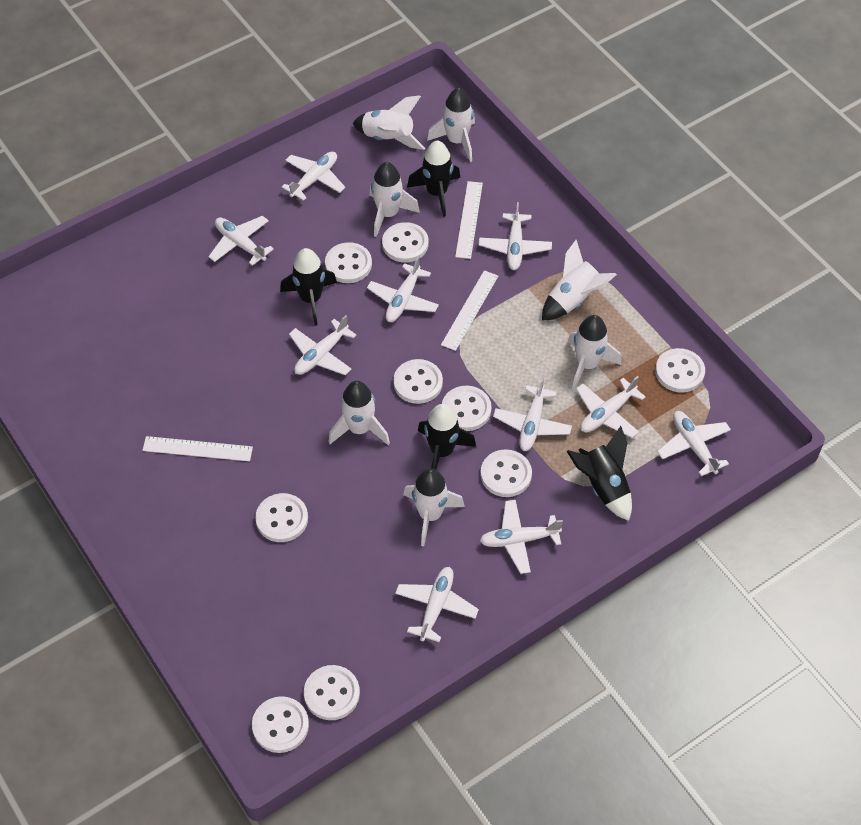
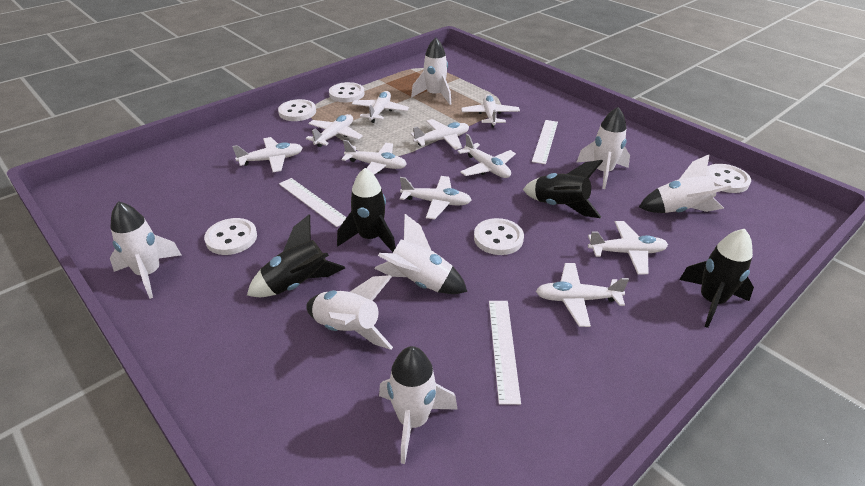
white button: [252,696,309,753] [255,493,308,542] [304,665,360,720] [325,242,372,283] [382,222,428,263] [393,359,443,404] [442,386,492,431] [481,449,532,497] [655,348,705,393] = 9 -> [204,218,257,255] [278,99,316,121] [329,82,364,102] [474,218,524,255] [706,164,751,193] = 5

